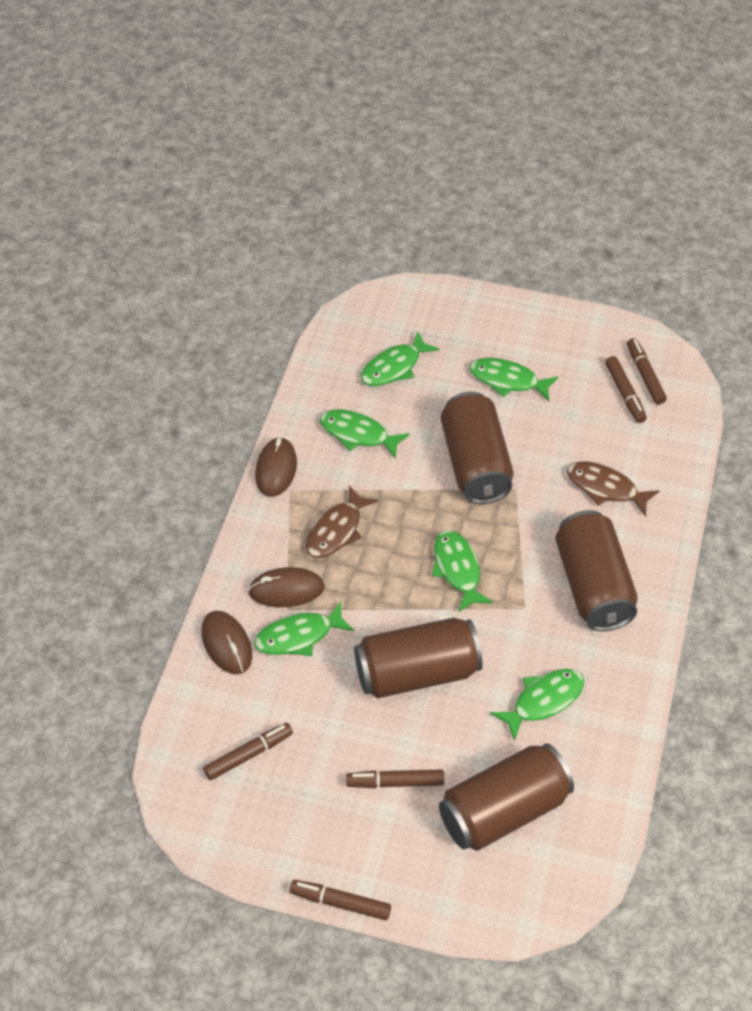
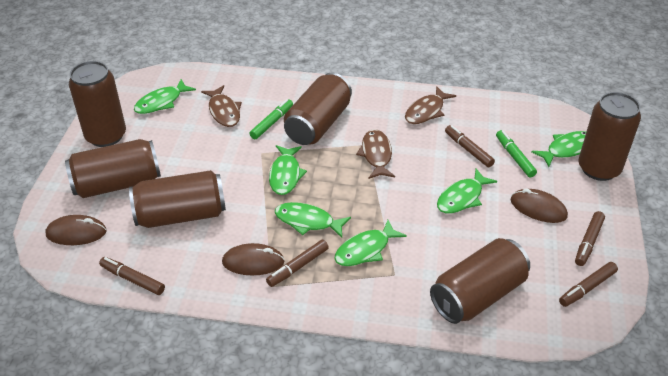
brown can: [354,618,482,698] [439,743,574,851] [441,392,514,504] [555,510,638,631] = 4 -> [65,139,161,198] [69,61,126,147] [129,170,226,228] [284,73,352,145] [430,238,530,324] [578,92,641,181] = 6
brown fish: [306,486,378,558] [567,462,659,516] = 2 -> [201,85,242,127] [356,129,395,179] [405,86,456,124] = 3
green marker: none = 0 -> [249,99,293,139] [496,130,537,178] = 2

